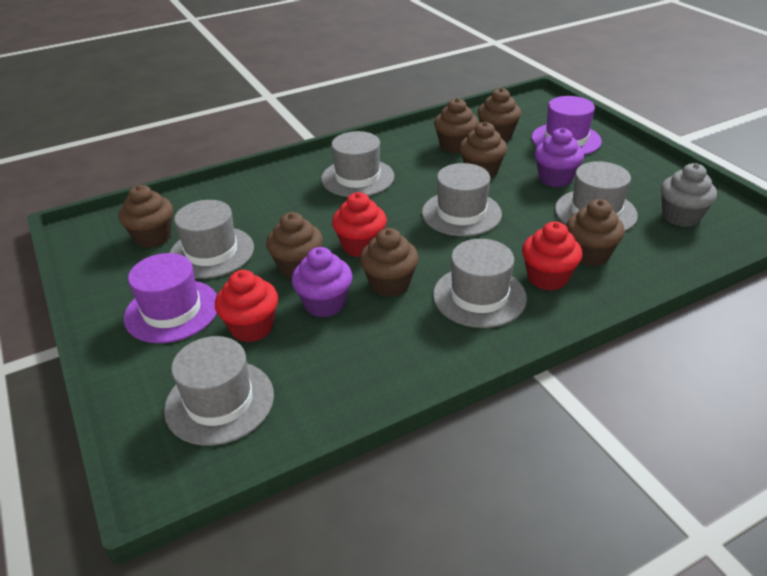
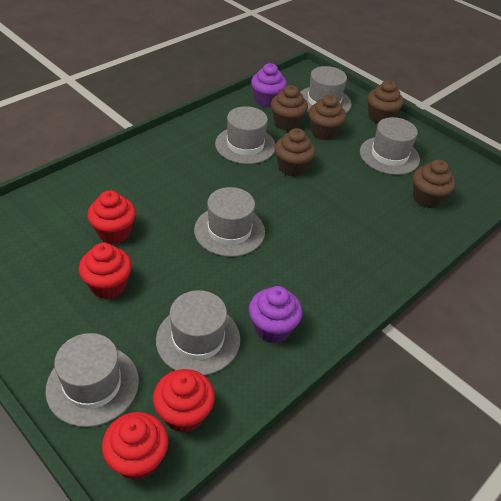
brown cupcake: [119,185,173,248] [266,212,323,278] [360,228,419,297] [434,98,479,154] [460,122,507,178] [477,88,521,141] [566,199,625,266] = 7 -> [271,85,308,131] [275,128,315,177] [309,94,346,140] [367,80,404,123] [413,159,456,208] = 5
grey cupcake: [661,163,717,227] = 1 -> none = 0
purple hat: [124,253,217,343] [532,96,602,155] = 2 -> none = 0
red cupcake: [215,270,278,342] [332,192,387,257] [522,221,582,291] = 3 -> [79,243,132,299] [87,190,136,244] [102,412,168,480] [153,369,215,433] = 4

